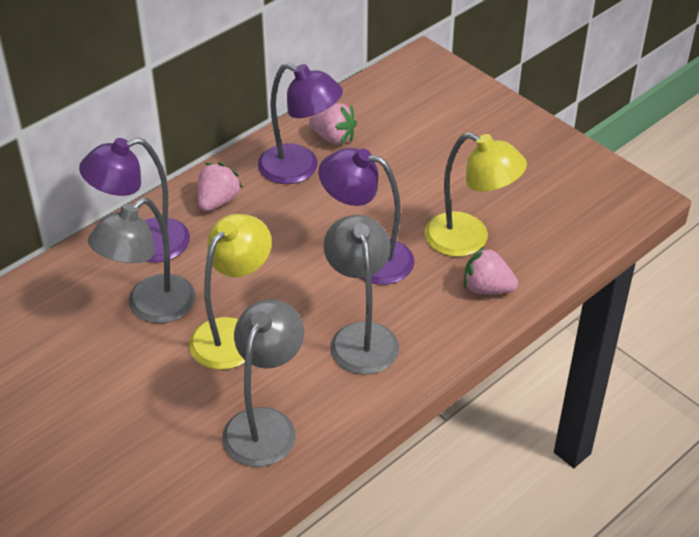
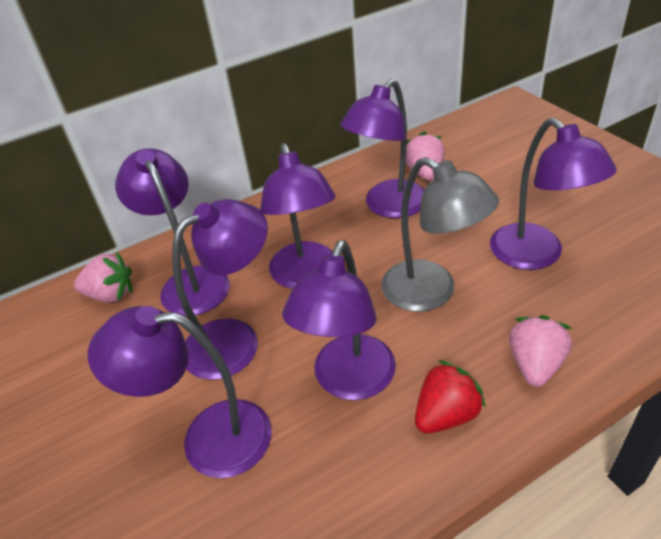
grey lamp: [88,198,196,323] [222,299,304,467] [324,215,399,375] = 3 -> [382,157,499,312] = 1
purple lamp: [79,138,190,262] [258,63,343,184] [319,148,414,285] = 3 -> [88,306,272,478] [115,148,230,316] [172,199,268,380] [260,143,336,289] [282,240,396,400] [340,79,424,218] [490,118,617,270] = 7
red strawberry: none = 0 -> [415,360,486,433] = 1
yellow lamp: [189,214,272,370] [424,132,527,257] = 2 -> none = 0

